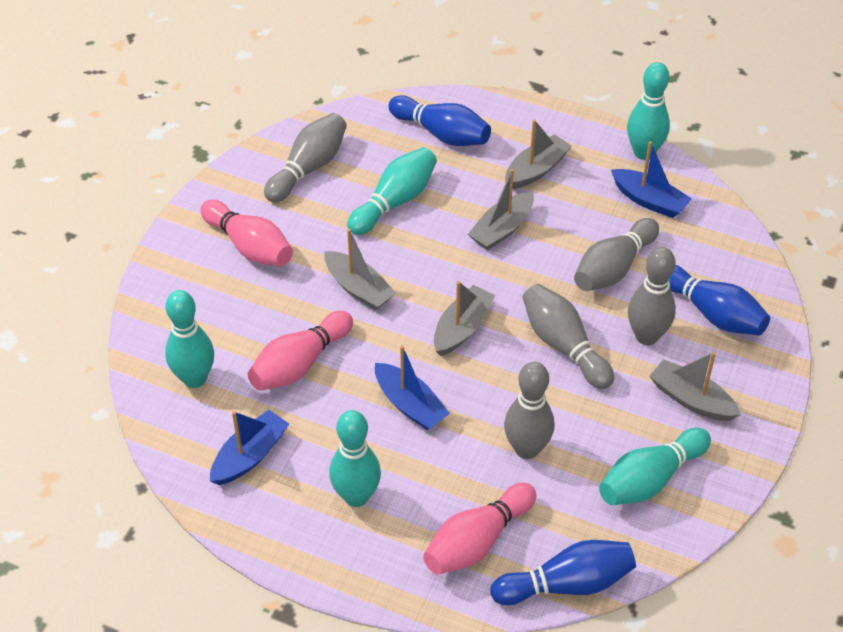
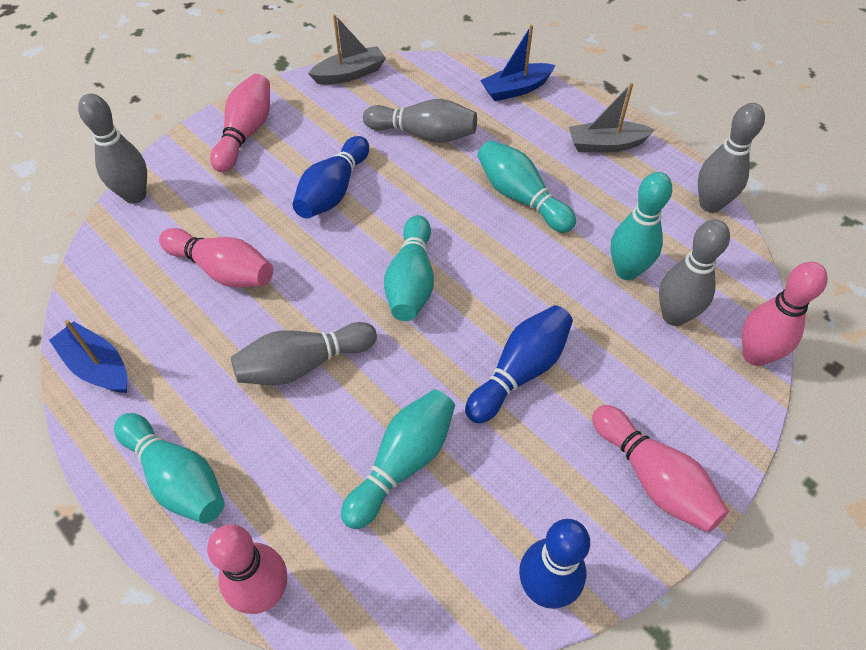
blue boat: [210,410,289,485] [375,345,450,430] [611,141,692,218] = 3 -> [49,320,128,393] [480,25,556,101] = 2
grey boat: [324,229,396,310] [434,281,495,356] [468,169,534,250] [505,119,572,189] [650,352,741,421] = 5 -> [308,14,386,85] [569,83,655,153] = 2
pink bowling pin: [200,199,293,266] [248,311,353,391] [423,483,536,575] = 3 -> [159,228,273,288] [207,524,287,614] [210,74,270,172] [592,405,729,532] [742,262,828,366] = 5

